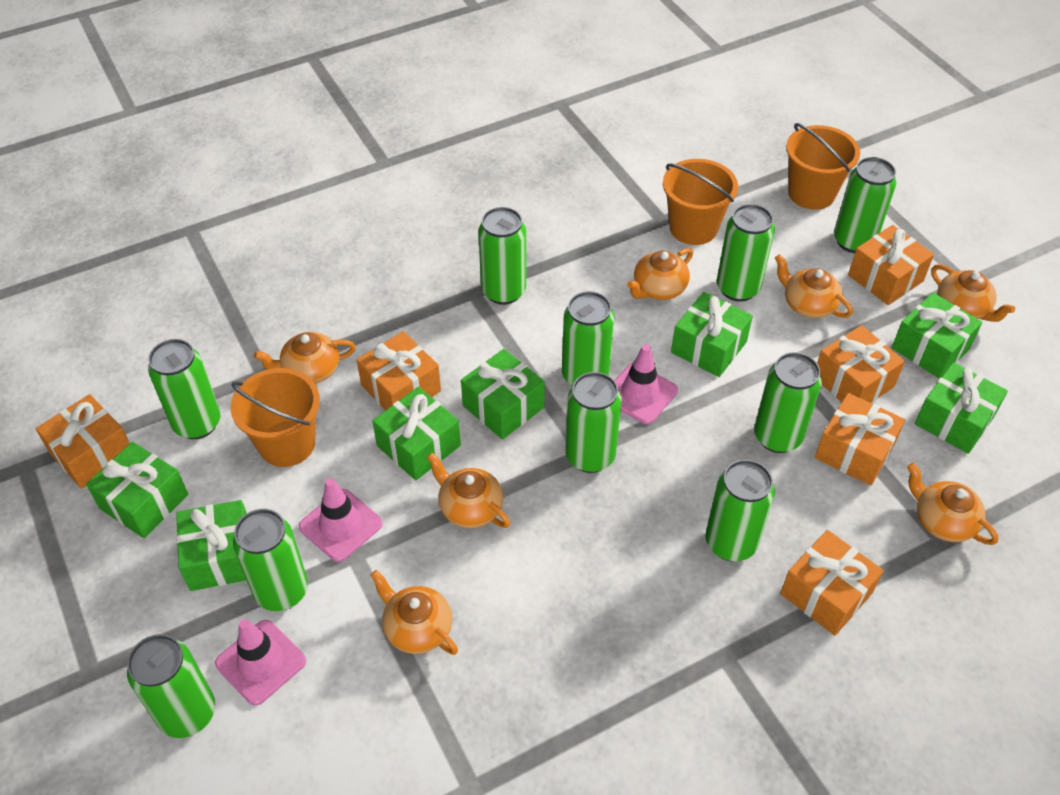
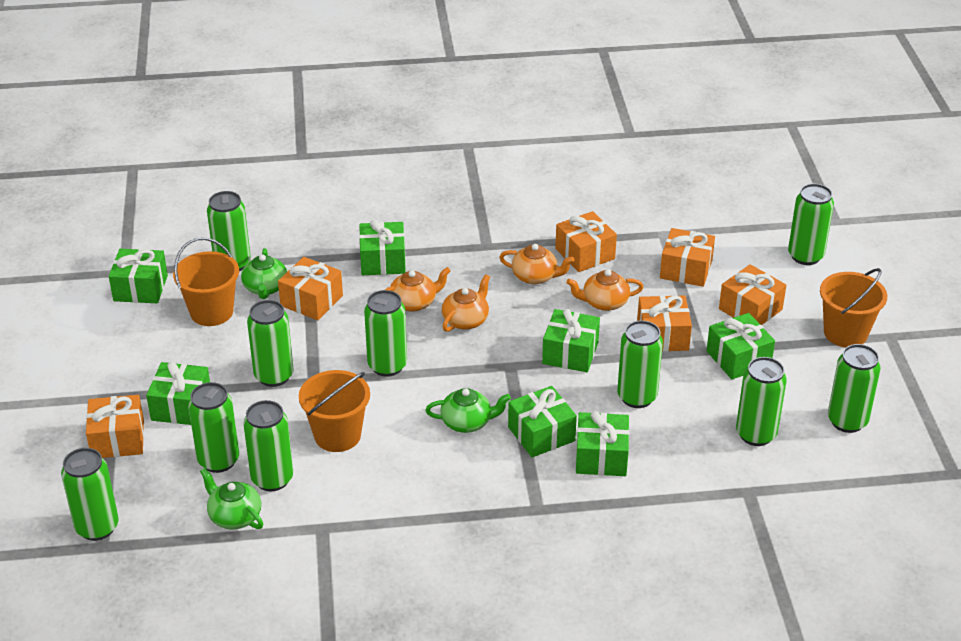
green teapot: none = 0 -> [200,468,263,529] [241,248,287,299] [425,388,511,433] = 3
orange teapot: [254,332,356,384] [371,570,458,655] [427,453,510,528] [627,248,693,300] [775,254,853,318] [907,463,998,545] [931,264,1015,322] = 7 -> [385,267,451,312] [442,274,490,332] [499,244,575,284] [566,270,643,311] = 4
pink traffic cone: [215,619,306,706] [299,478,383,562] [614,344,678,424] = 3 -> none = 0

